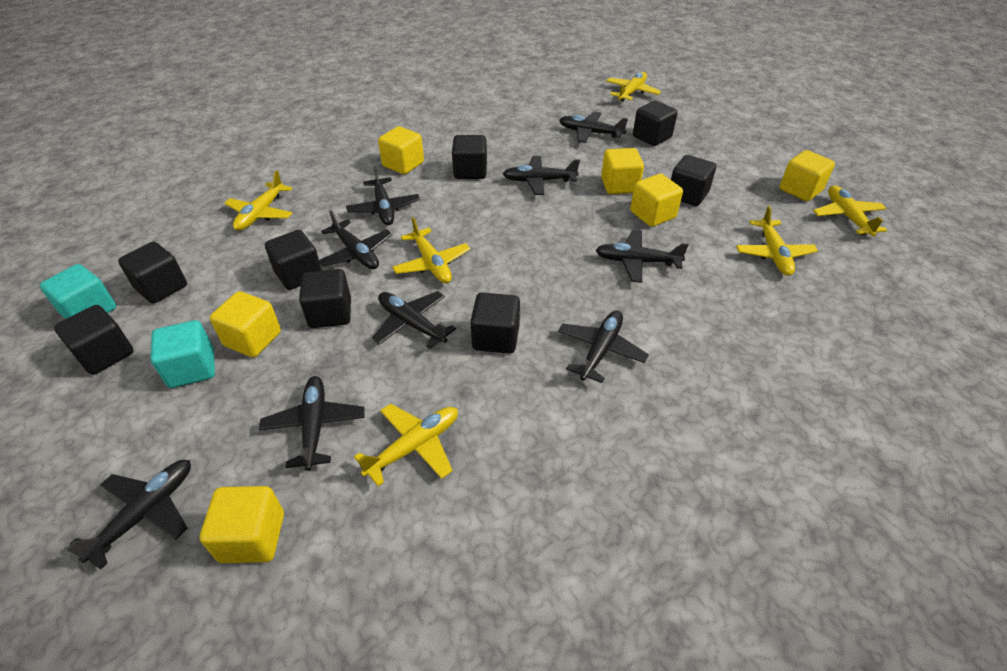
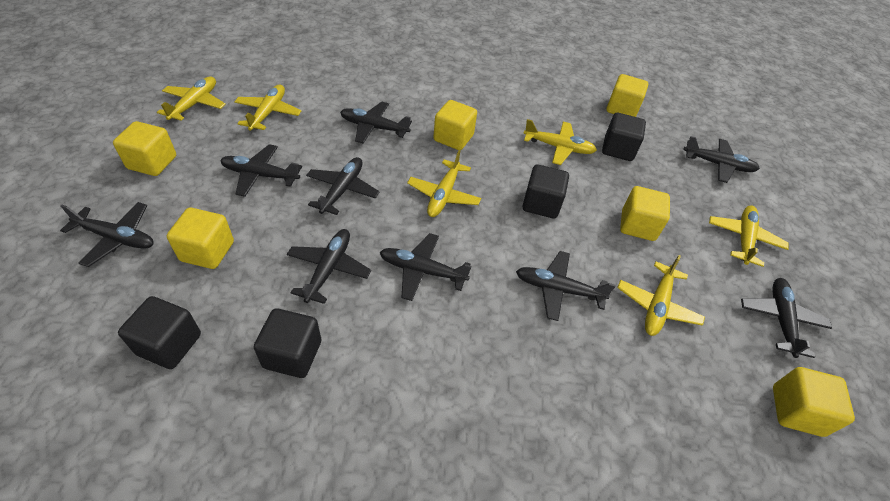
black cube: [54,305,133,375] [118,242,187,304] [265,230,322,290] [299,269,351,328] [452,135,487,179] [470,293,520,354] [633,101,678,146] [671,155,716,206] = 8 -> [118,296,201,369] [254,308,321,378] [523,164,569,219] [602,113,646,161] = 4
turquoise cube: [40,264,116,319] [150,320,215,388] = 2 -> none = 0

